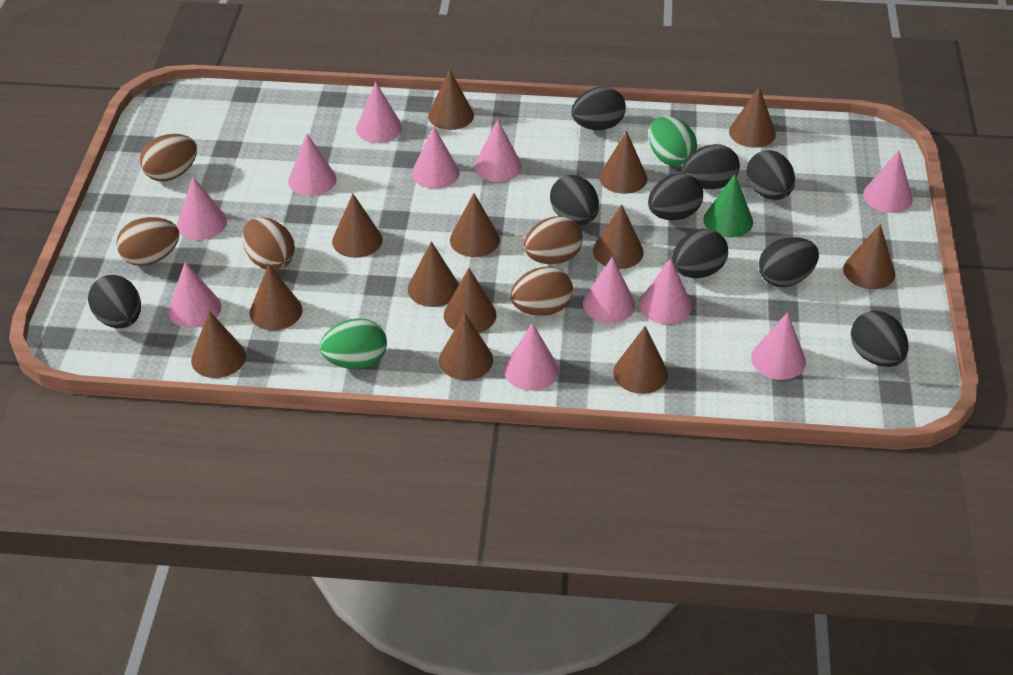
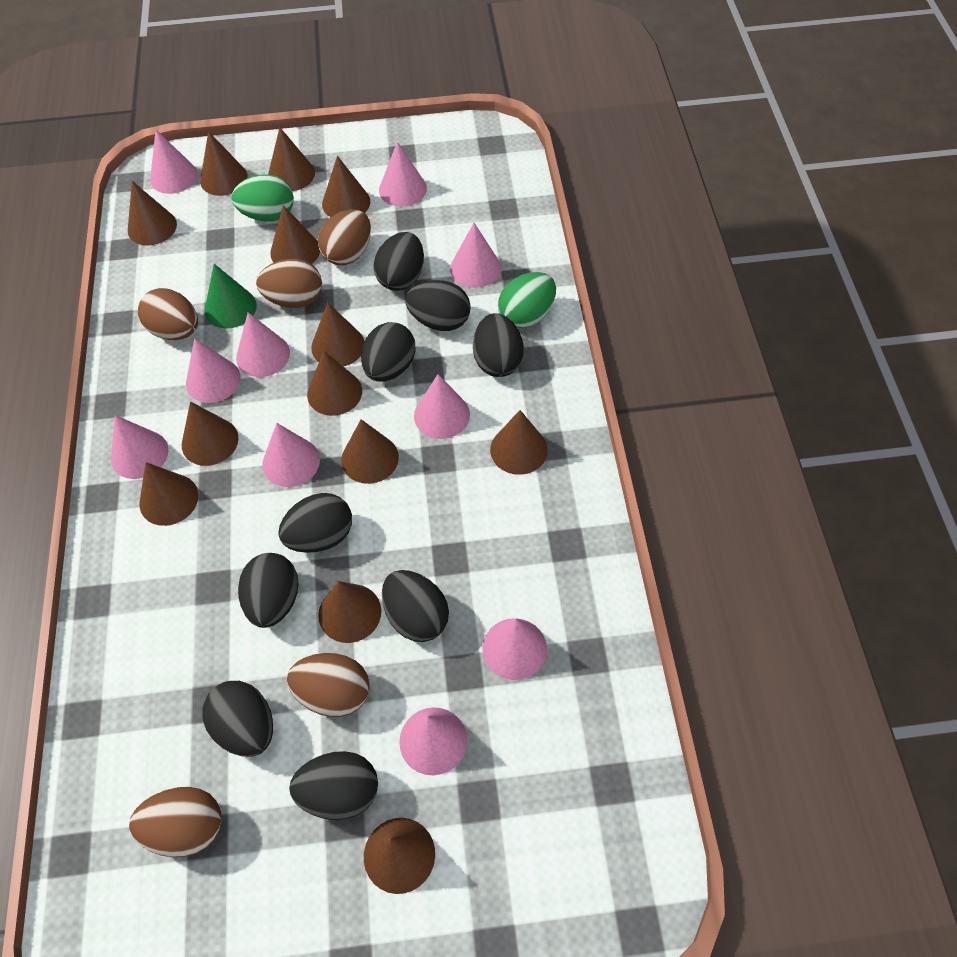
pink cone: [168,262,221,328] [177,176,227,240] [288,133,337,196] [356,82,402,143] [412,126,460,189] [474,120,522,182] [504,323,559,391] [583,257,635,323] [639,258,692,324] [751,312,806,380] [863,150,913,213] = 11 -> [111,415,168,479] [150,130,198,194] [186,338,241,403] [236,312,290,377] [263,423,320,487] [379,142,427,207] [399,707,467,775] [414,374,470,439] [450,223,501,288] [482,618,547,680] = 10

